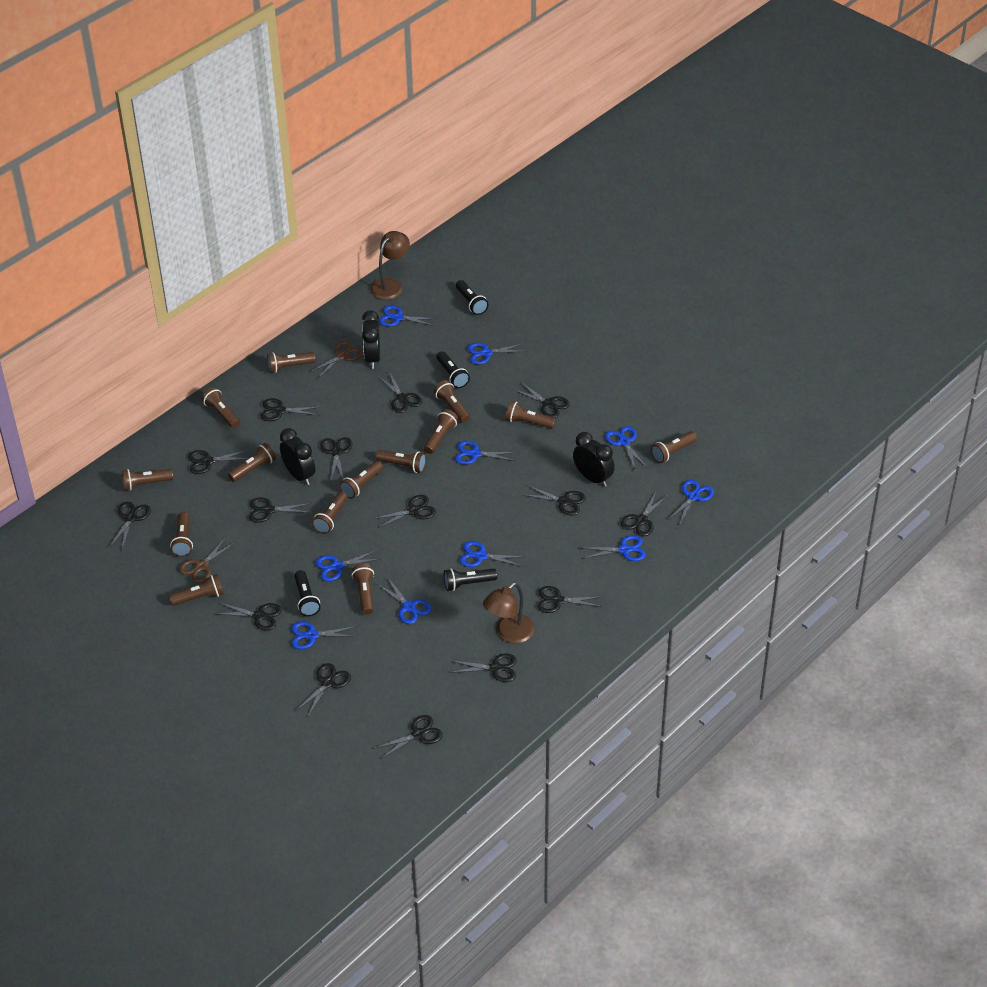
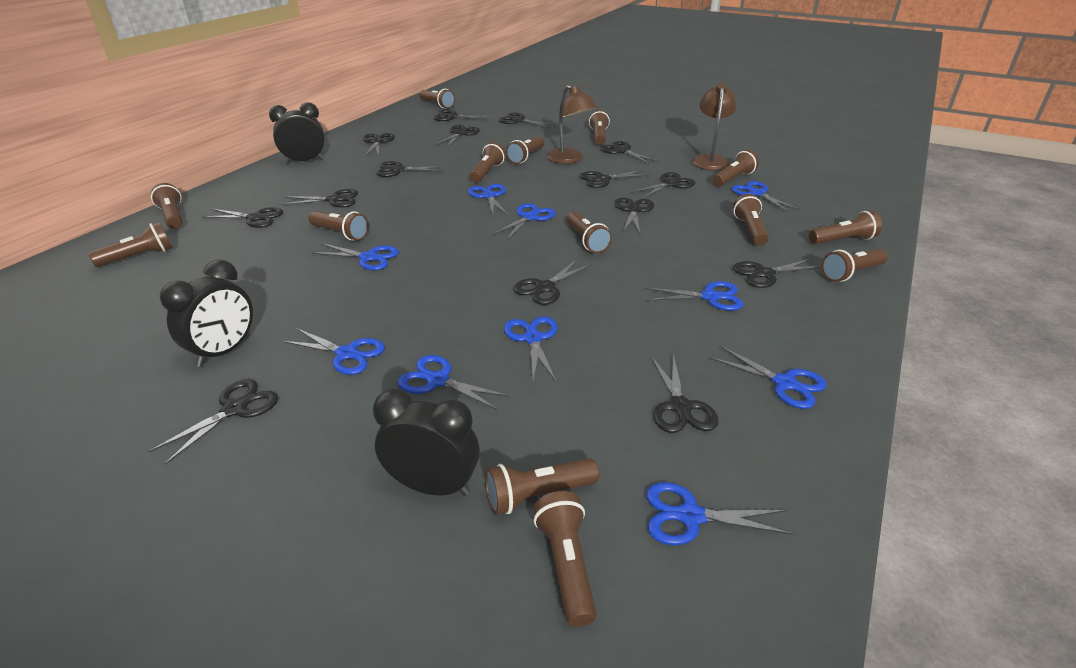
black flashlight: [294,570,320,616] [437,351,470,388] [444,568,497,591] [456,280,488,315] = 4 -> none = 0
brown scissors: [179,537,236,583] [310,341,363,378] = 2 -> none = 0

